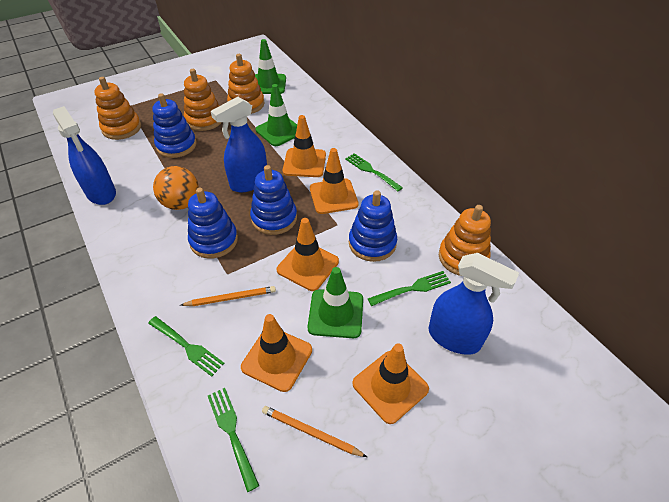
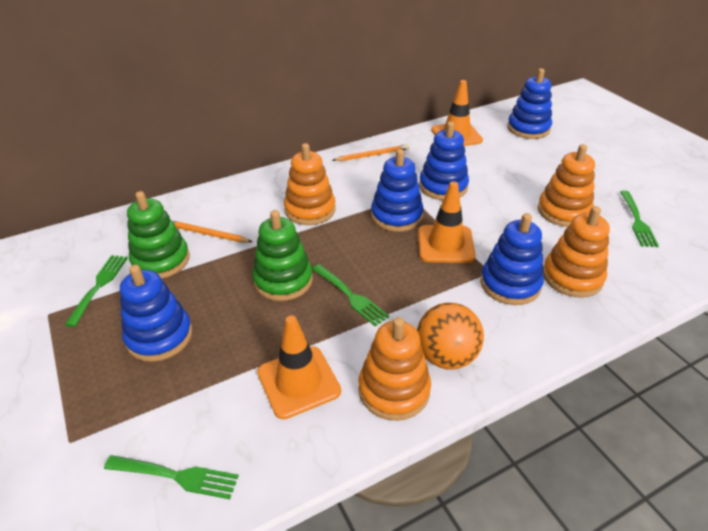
blue spray bottle: [53,106,116,205] [211,97,267,193] [429,253,519,355] = 3 -> none = 0
blue stacking toy: [152,93,196,158] [188,188,238,259] [250,165,297,235] [349,190,397,262] = 4 -> [120,264,192,362] [371,149,424,232] [419,121,469,200] [480,213,544,305] [507,68,552,139] = 5
green stacking toy: none = 0 -> [127,191,190,279] [252,210,313,301] = 2
green traffic cone: [255,39,286,94] [256,84,297,146] [307,267,363,338] = 3 -> none = 0
orange traffic cone: [241,314,312,392] [277,218,339,291] [283,115,326,177] [310,148,359,214] [353,343,429,424] = 5 -> [257,315,341,419] [418,181,476,263] [431,80,483,146] = 3

